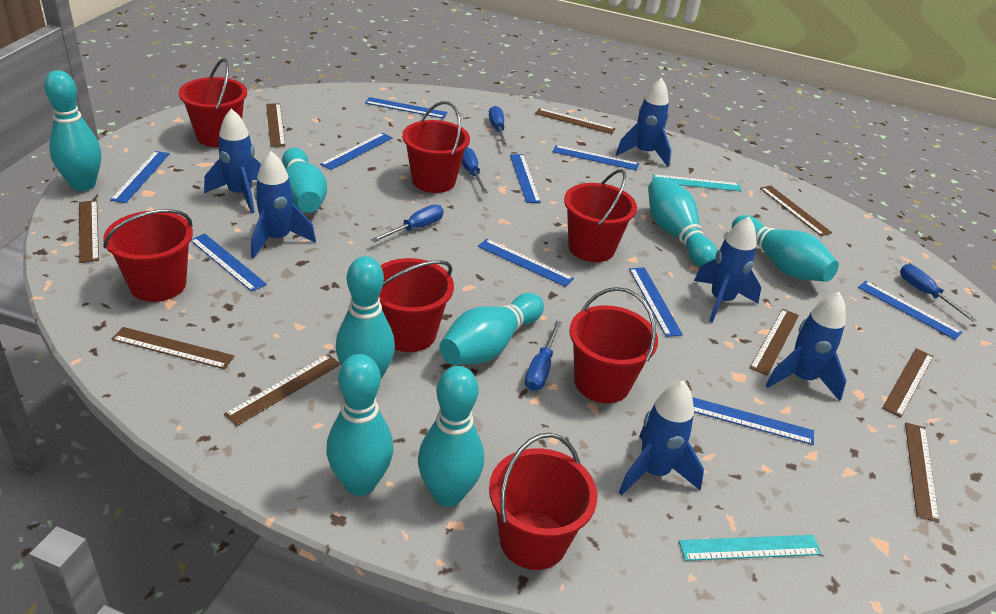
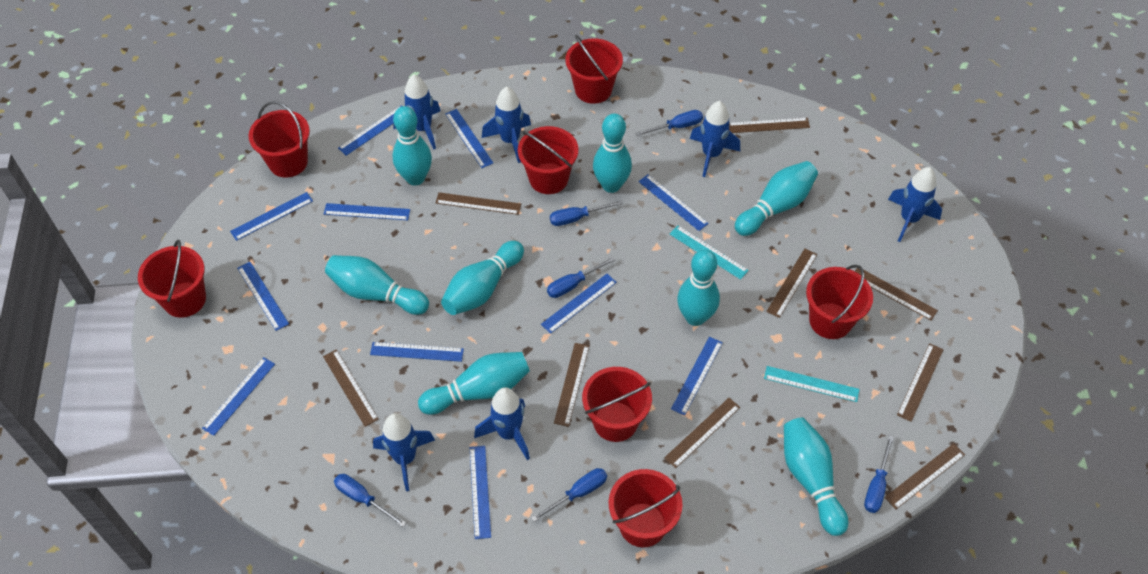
blue ruler: [110,151,170,203] [191,234,267,292] [320,133,393,170] [365,97,448,119] [478,239,574,287] [510,154,541,203] [553,145,639,171] [629,267,683,337] [692,397,814,445] [858,281,962,340] = 10 -> [202,357,275,436] [230,192,313,241] [237,262,289,331] [324,203,410,220] [338,105,402,156] [370,342,464,362] [445,109,493,168] [470,446,491,539] [541,274,617,334] [638,174,709,231] [671,337,723,416] = 11
blue screwdriver: [371,205,444,242] [461,147,488,193] [489,106,507,146] [525,320,562,391] [900,264,977,321] = 5 -> [334,474,406,527] [531,468,607,522] [547,257,616,298] [550,200,623,226] [635,110,703,136] [864,435,894,513] = 6

